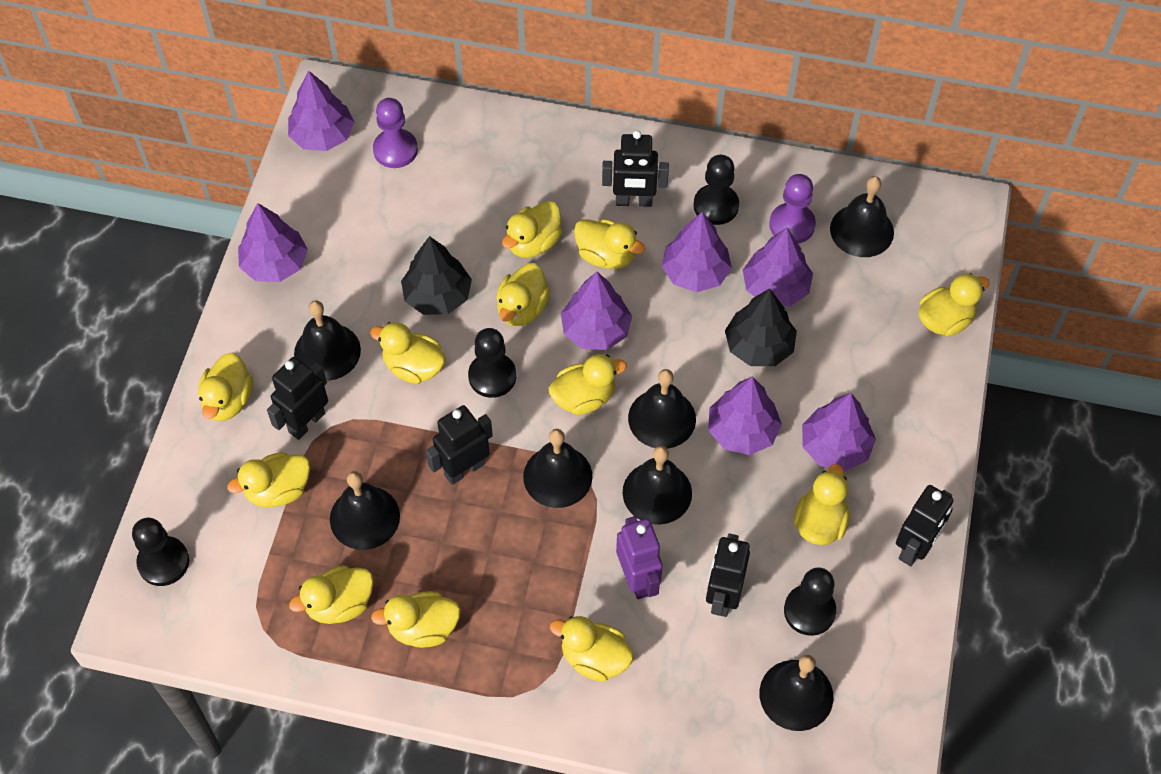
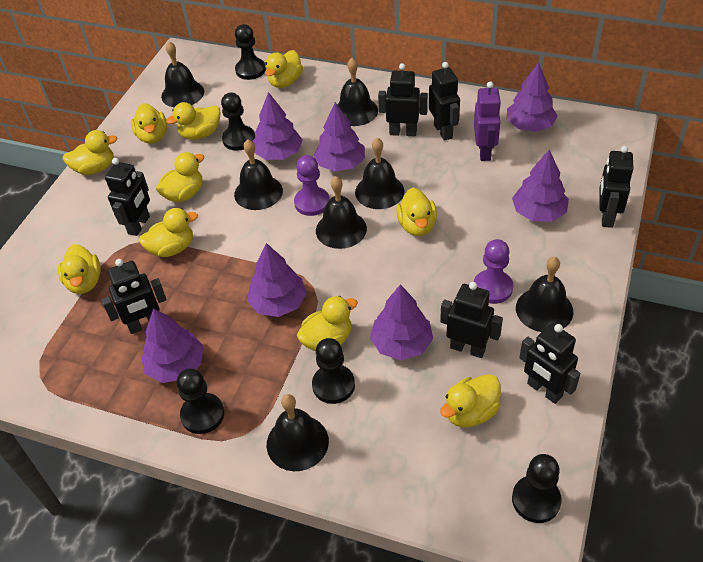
black pawn: [132,518,189,586] [468,328,516,398] [694,155,739,225] [784,568,836,636] = 4 -> [177,368,224,434] [221,93,255,151] [235,24,266,80] [312,338,355,404] [512,454,562,523] = 5
black robot: [267,357,328,440] [426,405,493,485] [602,130,669,207] [706,534,750,617] [896,485,954,566] = 5 -> [102,259,167,334] [105,158,150,236] [378,63,428,137] [429,62,460,141] [440,282,503,358] [519,323,580,404] [599,146,633,228] = 7
black tree: [401,236,472,315] [725,288,797,366] = 2 -> none = 0
yellow duck: [198,353,253,421] [227,452,310,507] [289,565,374,624] [370,322,446,384] [371,591,461,648] [496,263,550,327] [502,201,562,258] [549,354,627,415] [550,616,634,682] [574,219,645,269] [793,464,850,545] [919,273,990,337] = 12 -> [58,244,101,294] [62,130,117,175] [131,103,167,144] [139,208,198,257] [156,152,204,202] [166,102,221,140] [265,50,303,88] [297,296,358,351] [396,188,437,236] [440,374,501,428] = 10

